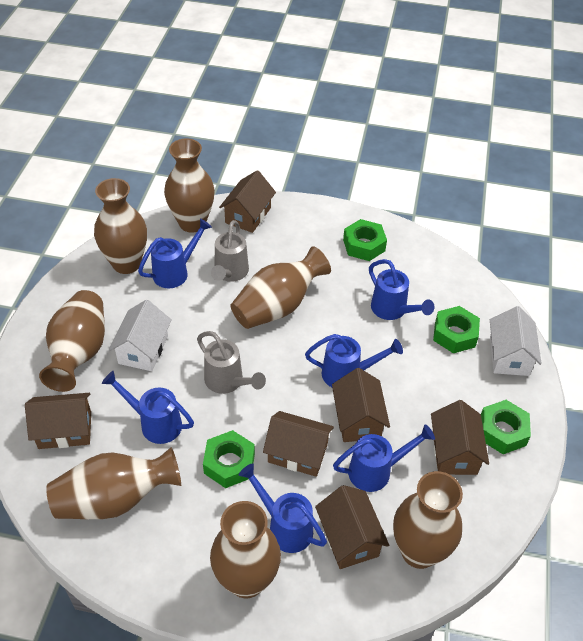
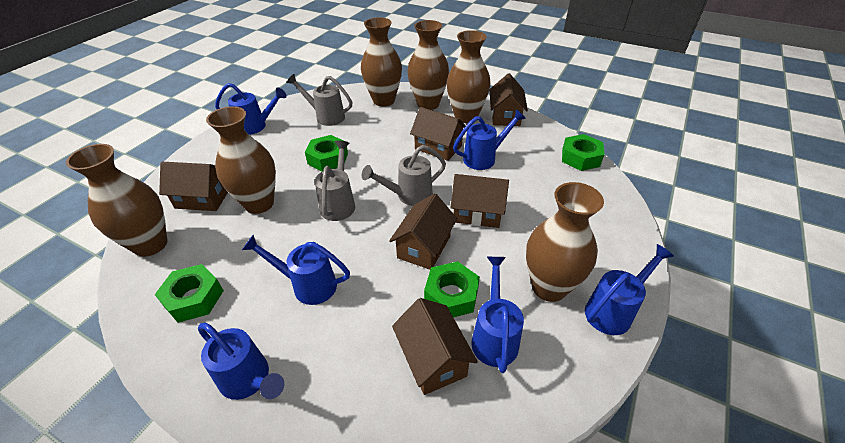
brown vase: [39,290,105,392] [46,447,181,519] [94,178,147,274] [164,138,215,233] [210,501,281,599] [231,246,331,329] [393,471,463,569] = 7 -> [66,144,168,257] [206,106,276,214] [361,17,402,107] [407,20,449,110] [447,30,490,123] [526,182,604,302] = 6
grey watering can: [197,331,266,394] [211,220,249,282] = 2 -> [286,74,352,126] [315,140,355,221] [362,145,446,206] = 3
white house: [109,300,172,371] [490,306,542,376] = 2 -> none = 0

